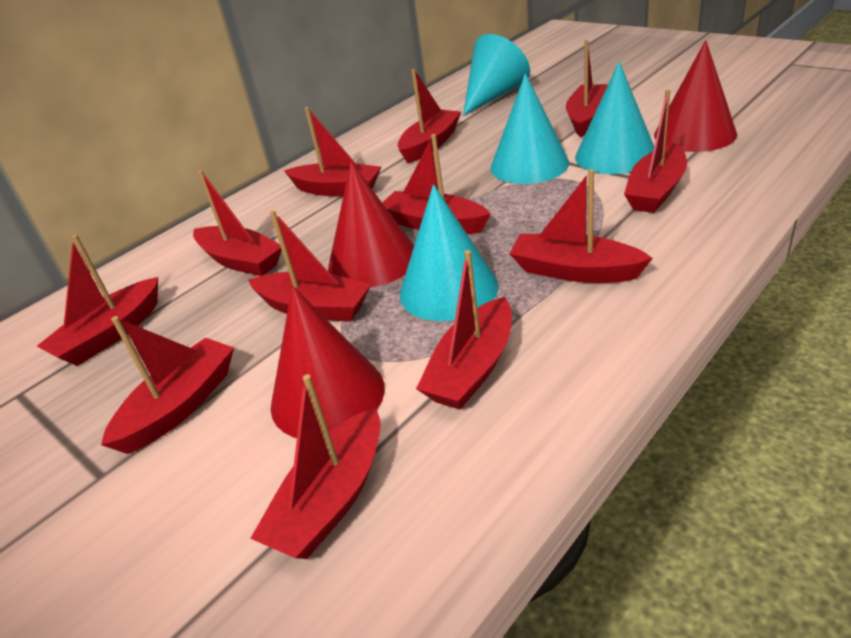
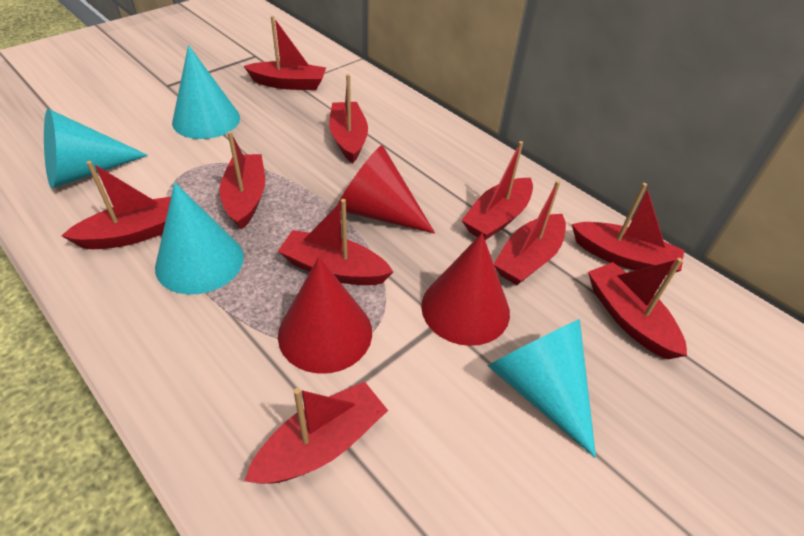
red boat: [37,235,158,366] [101,316,234,454] [193,170,282,276] [248,210,371,322] [250,374,381,559] [284,107,381,196] [383,134,491,234] [397,69,461,163] [416,250,512,410] [509,169,653,283] [566,40,607,137] [624,90,687,213] = 12 -> [61,161,171,249] [220,131,265,230] [244,16,326,90] [244,381,388,484] [278,199,393,285] [329,74,368,163] [462,141,533,240] [494,180,566,285] [572,183,684,275] [588,258,687,360] = 10

